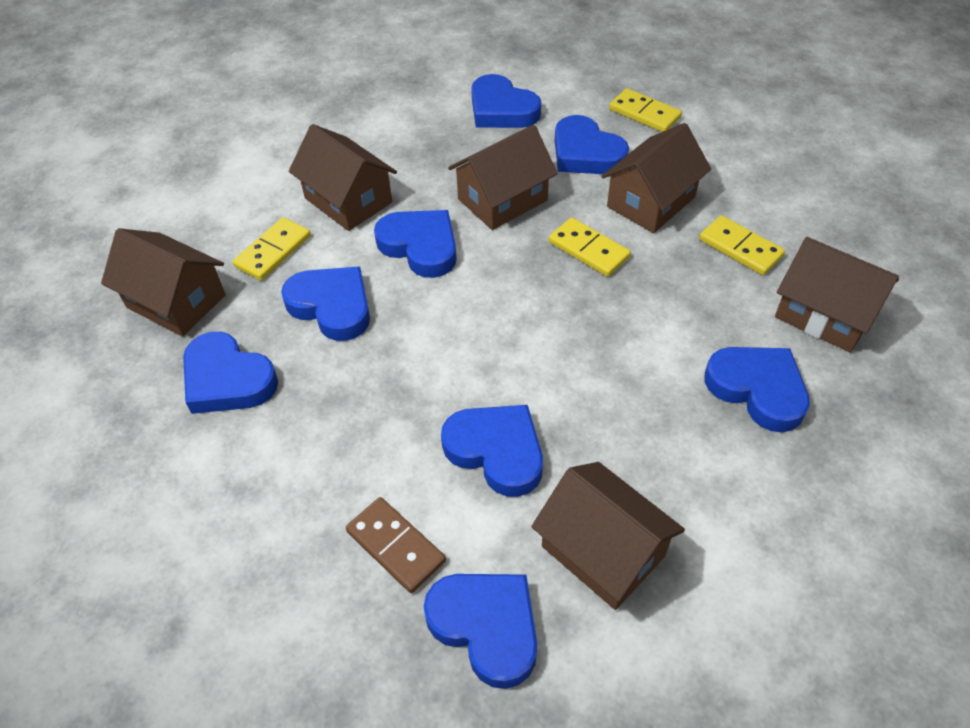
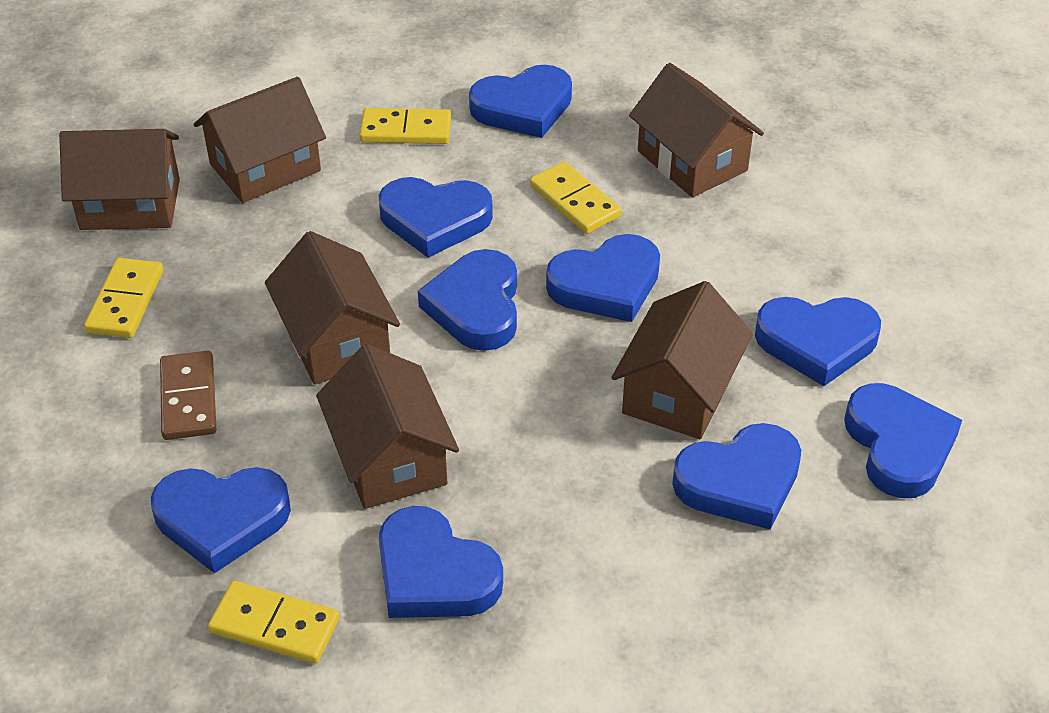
blue heart: [183,332,278,414] [281,266,370,341] [374,210,457,278] [424,574,537,689] [441,405,543,497] [471,74,541,128] [555,115,629,174] [704,347,810,432] = 8 -> [151,467,291,573] [378,177,493,258] [379,506,503,618] [418,249,517,351] [469,65,572,138] [546,234,660,322] [672,423,801,530] [755,297,881,386] [844,383,962,498] = 9

